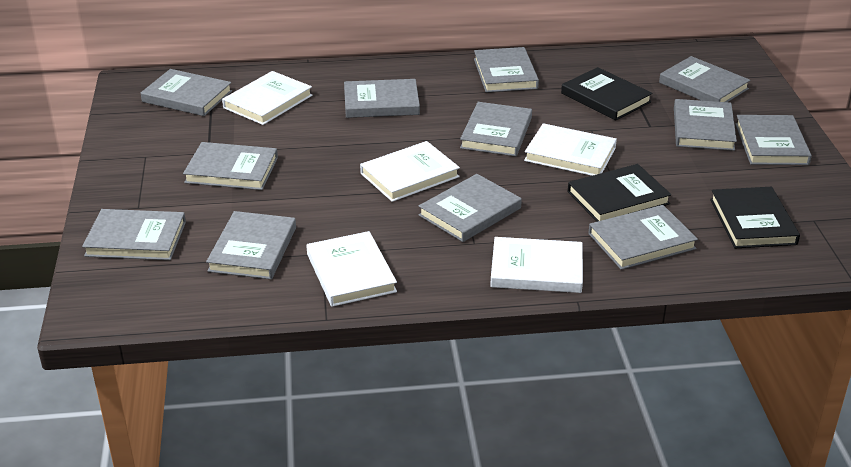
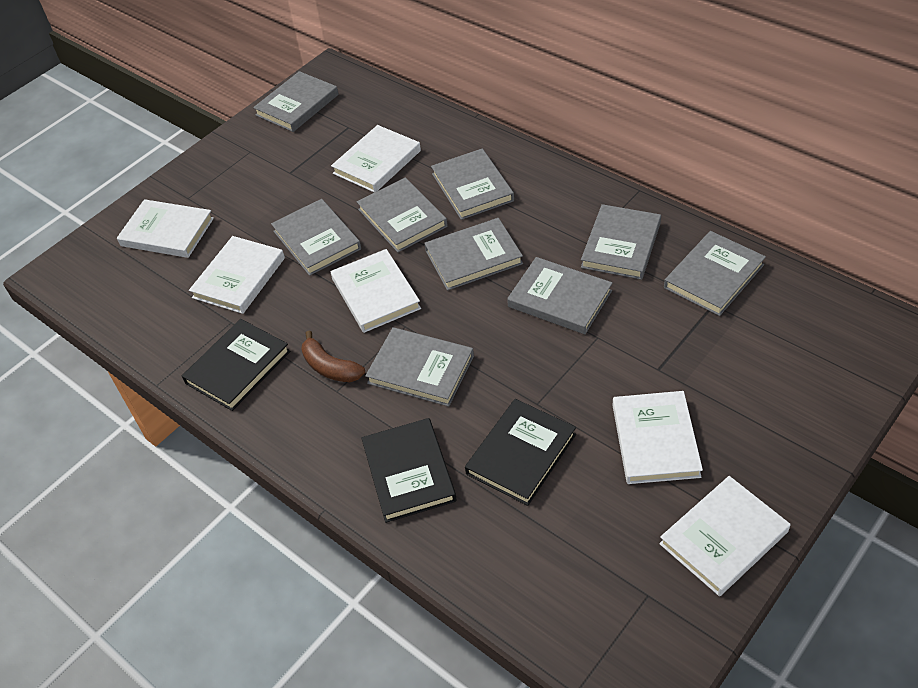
brown banana: none = 0 -> [301,331,365,382] = 1
grey book: [82,209,186,260] [141,69,232,116] [183,142,278,190] [206,211,296,279] [344,79,420,118] [419,174,522,242] [460,102,532,156] [474,47,539,92] [588,205,698,270] [659,56,750,102] [674,99,737,151] [735,115,812,165] = 12 -> [253,71,339,132] [271,199,361,276] [357,177,448,252] [365,327,474,407] [424,218,523,291] [431,149,514,220] [507,257,612,334] [581,204,661,280] [664,231,766,316] = 9
white book: [222,71,312,125] [307,231,397,307] [360,141,460,202] [490,237,583,293] [524,123,617,176] = 5 -> [117,199,214,258] [189,236,285,314] [331,125,421,193] [331,249,421,333] [613,391,703,484] [659,476,790,596] = 6

